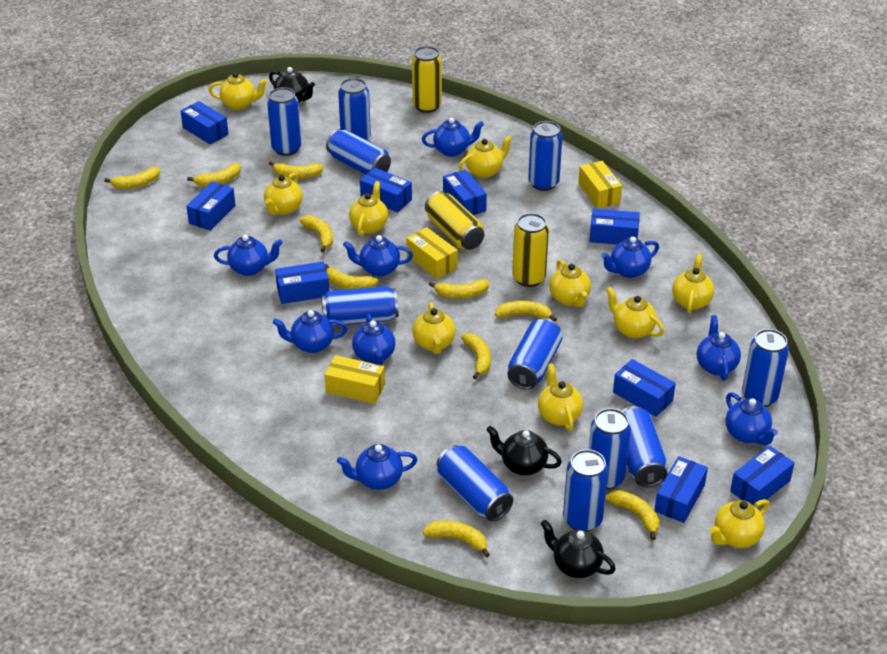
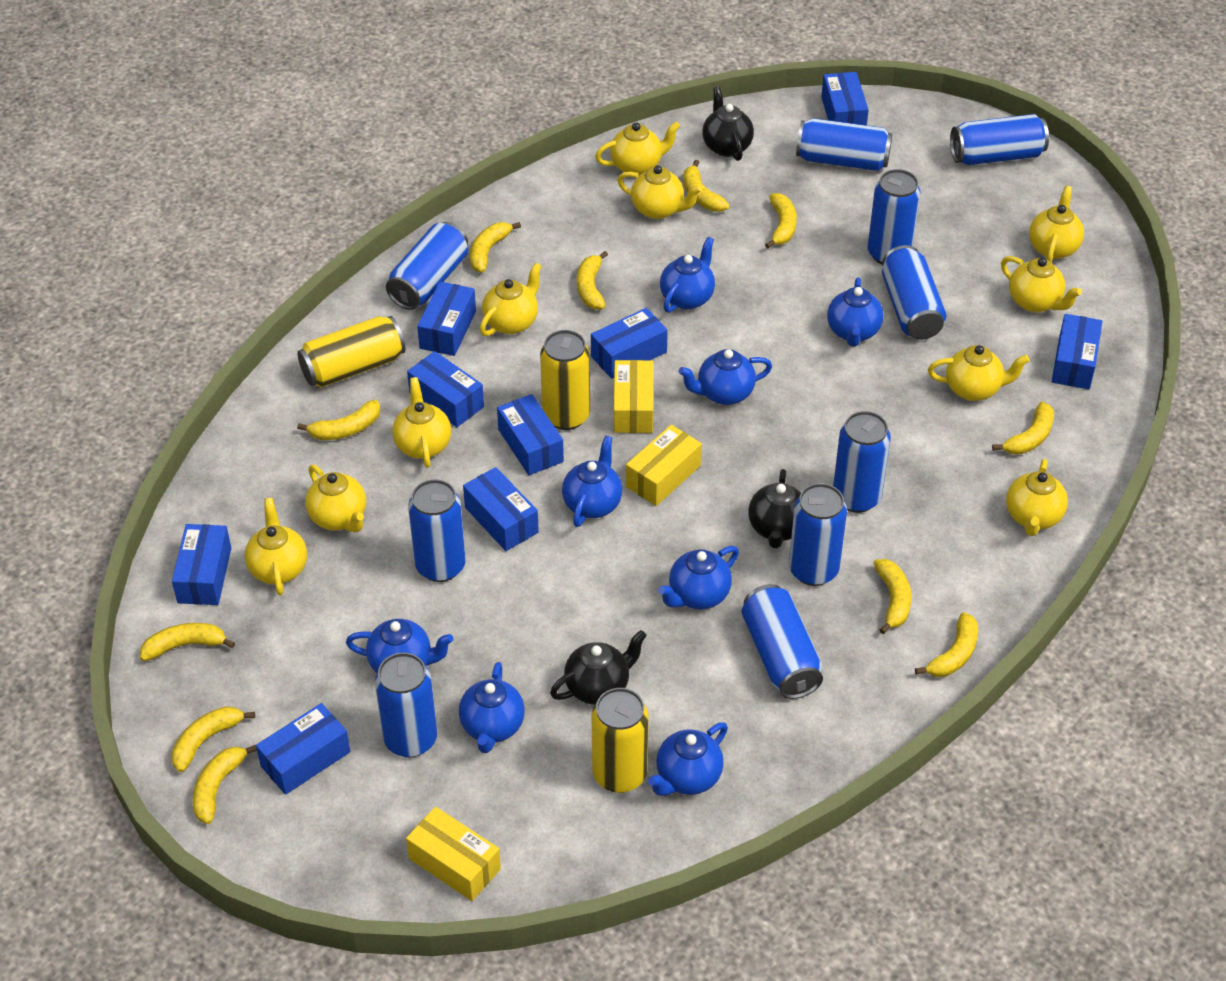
blue can: [267,87,302,156] [321,286,398,326] [326,129,391,175] [338,78,371,140] [437,445,513,522] [507,318,562,390] [528,121,562,191] [563,449,608,532] [589,408,631,490] [622,406,668,487] [742,329,789,407] = 11 -> [375,652,437,757] [386,222,468,310] [408,479,466,582] [741,584,823,699] [789,483,847,586] [796,118,892,171] [833,411,891,513] [867,169,921,265] [882,245,946,340] [950,114,1049,165] = 10
blue teapot: [214,234,283,276] [273,310,348,353] [337,444,418,490] [343,235,413,277] [352,314,396,365] [422,118,484,157] [601,237,659,278] [697,315,741,381] [725,392,778,446] = 9 -> [346,619,453,673] [459,662,525,753] [562,435,622,527] [648,722,728,796] [658,546,739,609] [660,237,715,313] [679,349,772,405] [827,277,884,347] = 8
yellow banana: [104,167,160,189] [187,163,241,186] [269,161,323,179] [299,215,333,252] [325,264,378,289] [423,521,490,557] [429,279,489,299] [461,333,491,379] [495,301,557,322] [606,490,659,540] = 10 -> [140,623,235,661] [171,707,255,772] [193,744,257,824] [297,400,380,440] [470,222,521,273] [577,251,608,310] [684,160,729,212] [765,193,797,248] [874,559,911,634] [915,612,978,677] [992,402,1054,455] = 11

